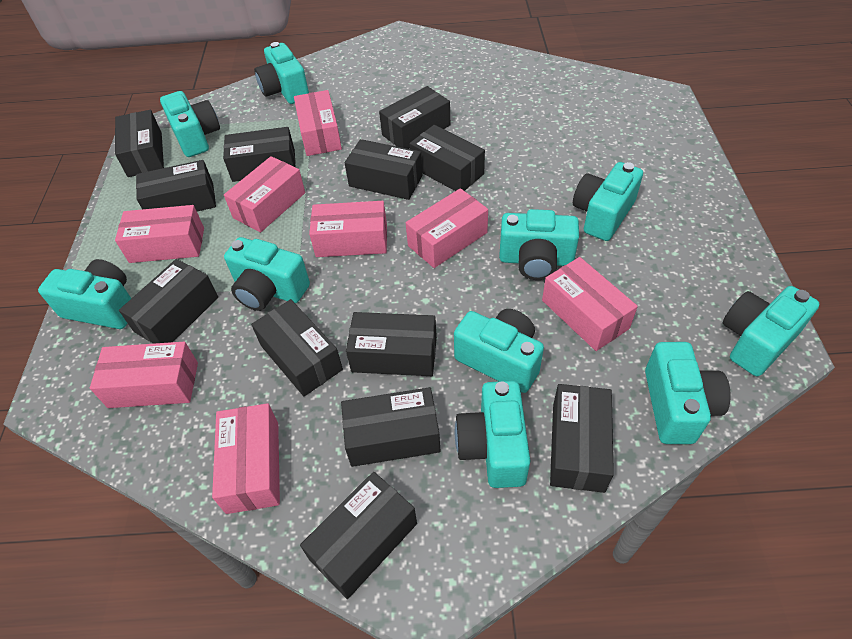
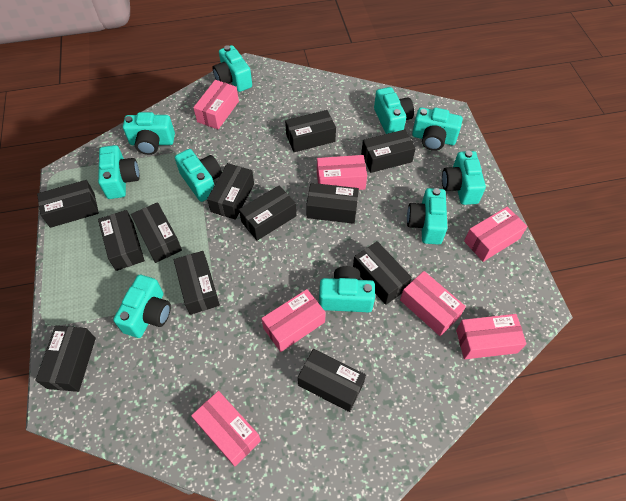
pink box: [90,342,198,408] [115,205,204,263] [212,403,280,514] [224,156,305,233] [294,90,342,156] [309,201,387,257] [406,188,488,268] [542,257,638,351] = 8 -> [191,391,261,466] [193,80,239,129] [261,289,326,352] [317,155,367,190] [400,271,466,336] [456,314,527,359] [464,206,528,262] = 7

